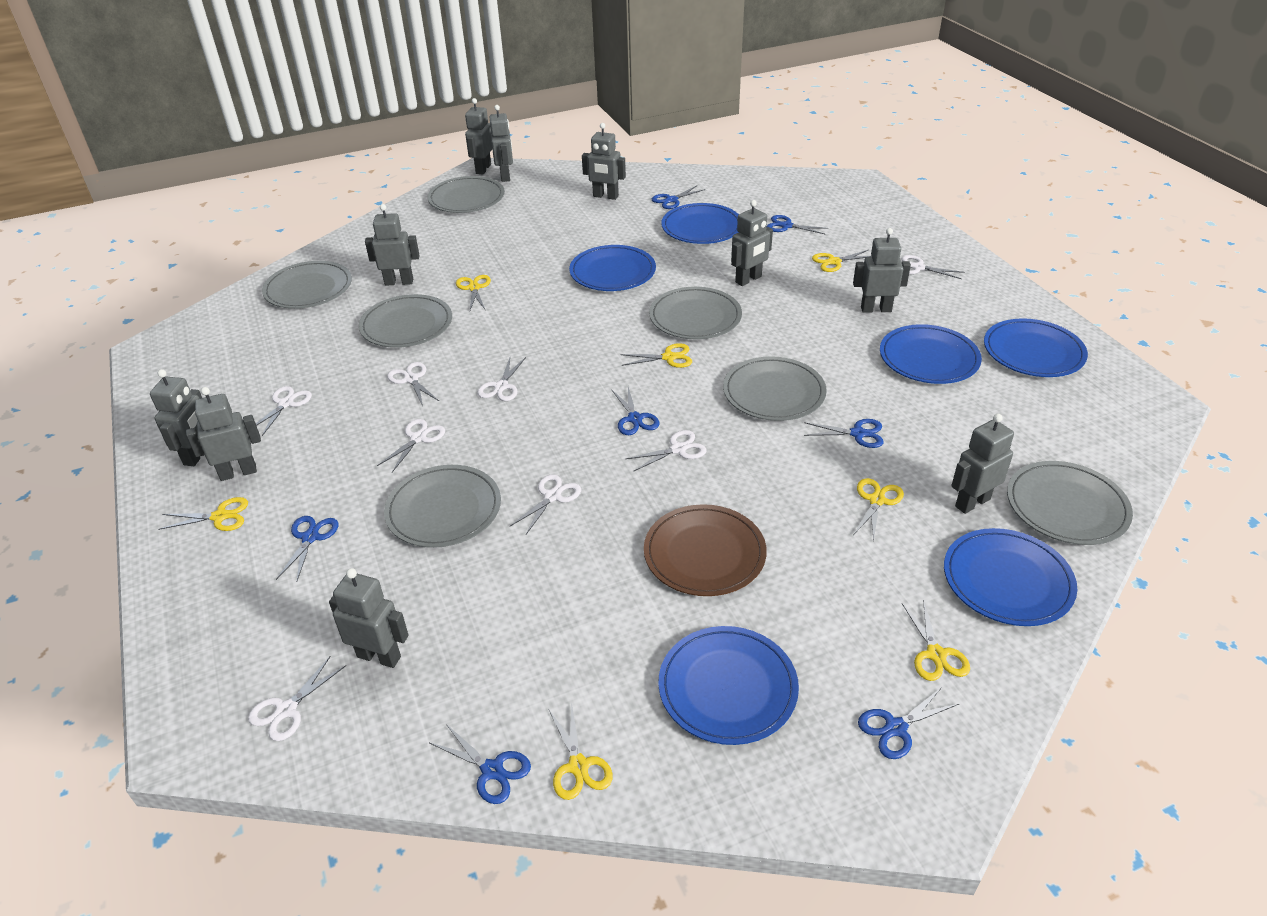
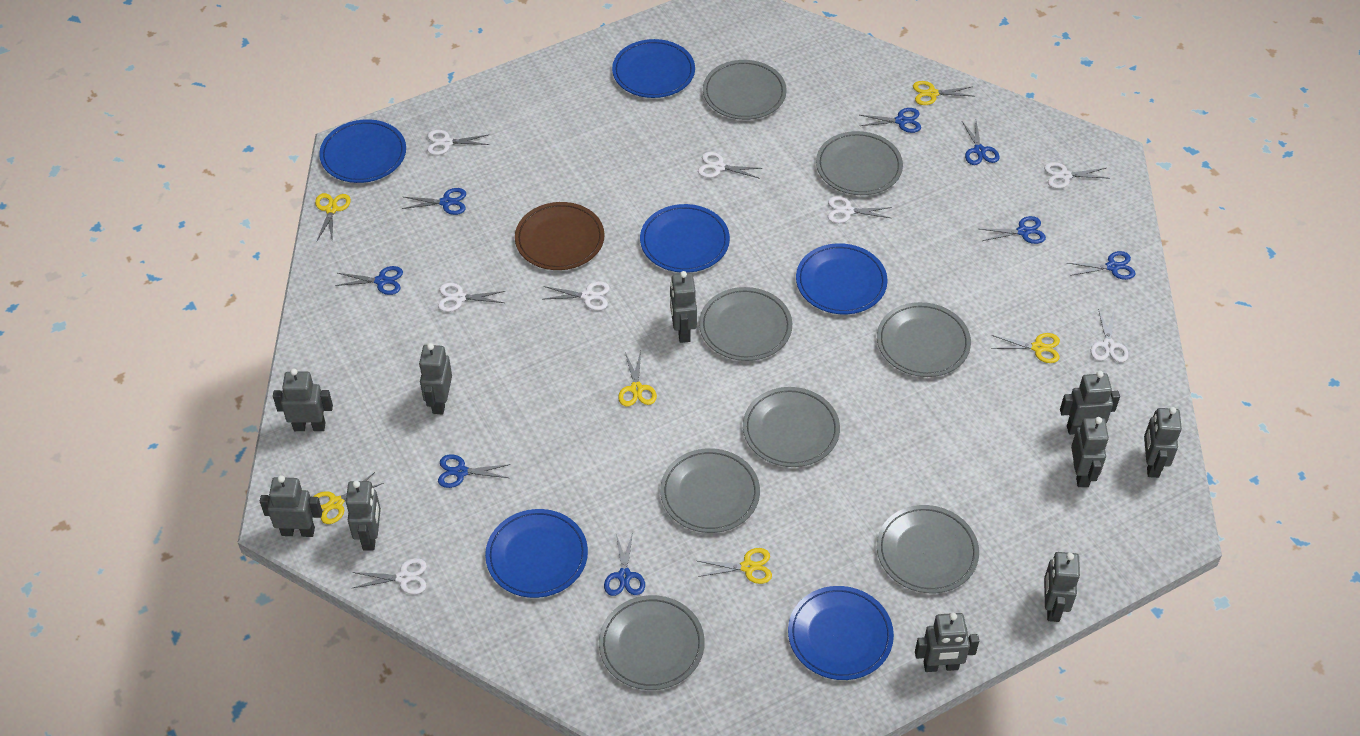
blue scissors: [276,516,339,582] [430,724,531,804] [611,387,659,435] [652,186,706,209] [767,215,828,234] [804,419,884,448] [858,687,959,759] = 7 -> [335,266,403,295] [402,188,466,215] [438,454,511,488] [604,532,645,596] [860,108,921,133] [962,121,1000,165] [980,216,1046,244] [1068,251,1136,280] = 8
grey plate: [262,261,352,309] [359,294,452,348] [384,465,501,548] [427,176,505,213] [649,287,742,339] [723,356,827,421] [1007,461,1133,545] = 7 -> [599,595,705,690] [660,448,760,533] [699,287,792,361] [703,60,787,120] [743,387,840,467] [816,131,903,195] [877,302,971,377] [877,505,979,593] = 8
yellow scissors: [158,497,248,531] [456,275,491,310] [549,701,613,800] [620,343,692,368] [812,250,872,272] [854,478,904,541] [902,599,970,681] = 7 -> [313,472,383,524] [315,193,351,241] [618,351,657,407] [698,548,772,584] [913,81,975,105] [991,333,1060,363] = 6

